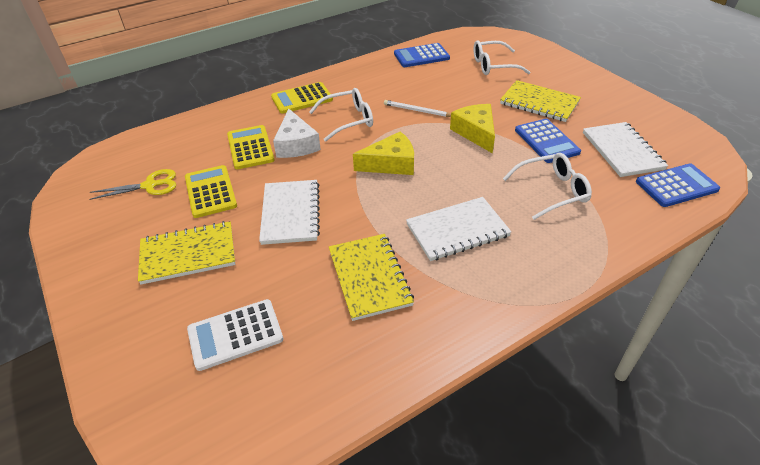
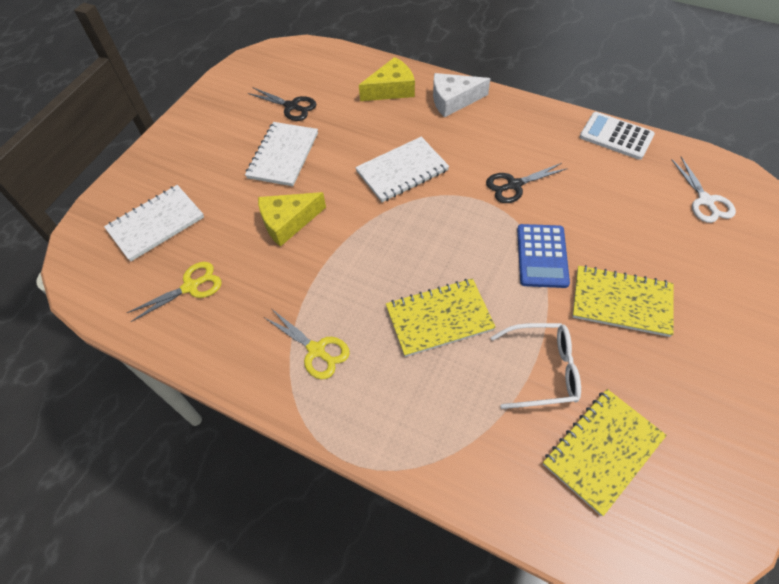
black scissors: none = 0 -> [248,88,316,121] [486,163,568,203] = 2
blue calculator: [394,43,450,67] [515,119,581,163] [636,163,720,207] = 3 -> [517,224,570,288] = 1
white glasses: [309,88,373,142] [474,40,530,75] [503,153,592,220] = 3 -> [490,323,581,409] = 1
white pencil: [384,100,451,117] = 1 -> none = 0
white scissors: none = 0 -> [671,157,736,223] = 1
yellow calculator: [185,165,237,218] [227,125,275,169] [271,82,333,114] = 3 -> none = 0
yellow scissors: [89,169,176,200] = 1 -> [127,262,222,322] [264,309,350,379] = 2

